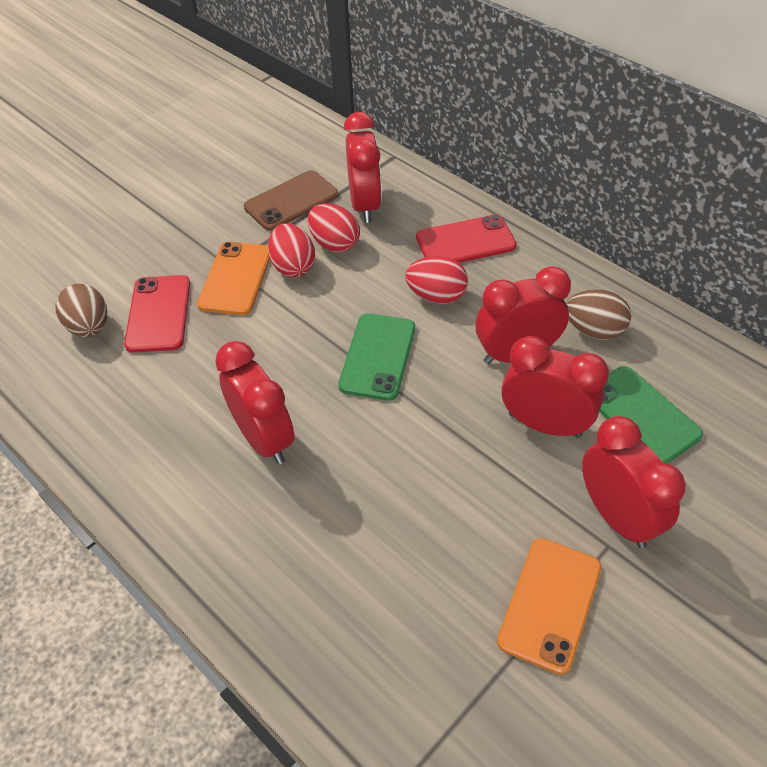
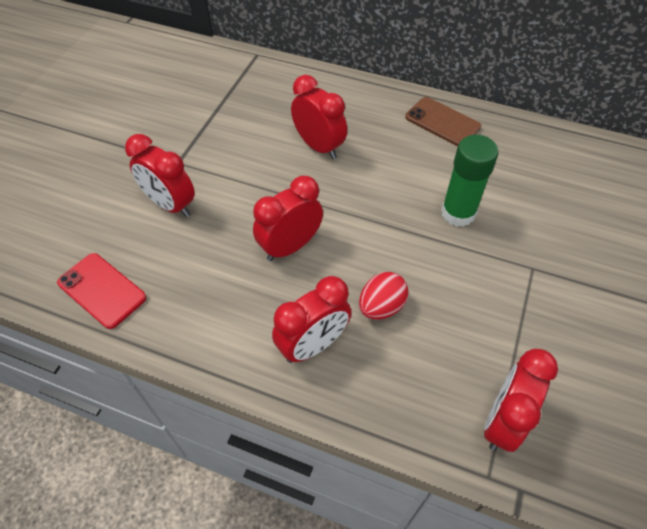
brown egg: [56,284,107,337] [566,289,631,340] = 2 -> none = 0
green glue stick: none = 0 -> [441,135,499,227] = 1
green phone: [338,313,415,401] [599,366,703,464] = 2 -> none = 0
orange phone: [197,242,270,315] [497,538,602,675] = 2 -> none = 0
red egg: [268,223,315,277] [308,203,360,253] [405,256,468,304] = 3 -> [359,272,409,320] = 1
red phone: [124,275,190,353] [416,214,517,263] = 2 -> [57,253,146,329] = 1

